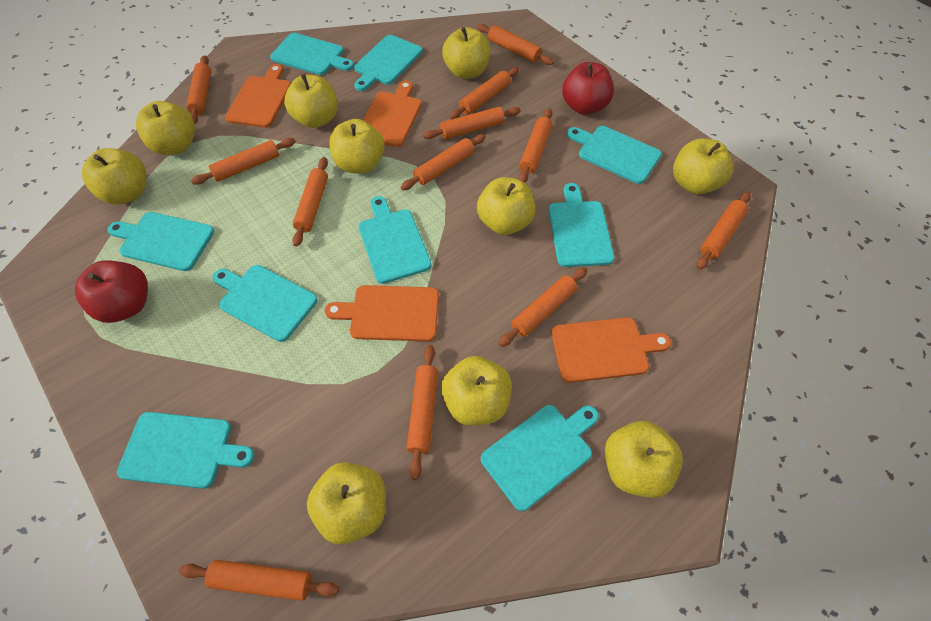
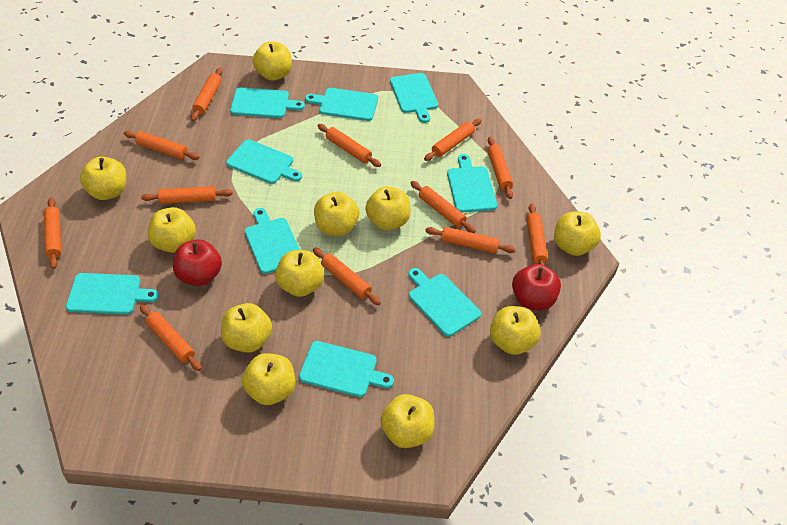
orange cutting board: [225,64,291,128] [325,285,439,342] [363,81,422,147] [551,317,671,383] = 4 -> none = 0
yellow apple: [82,148,146,204] [136,101,195,155] [284,74,337,128] [307,462,386,544] [330,119,385,174] [441,356,512,426] [442,27,490,79] [477,177,536,235] [605,421,683,498] [673,138,733,194] = 10 -> [80,157,127,200] [148,207,196,253] [221,303,272,353] [242,353,295,405] [252,41,292,81] [275,250,324,297] [314,192,359,236] [365,186,410,230] [380,394,435,448] [490,306,541,355] [554,211,601,256] = 11

